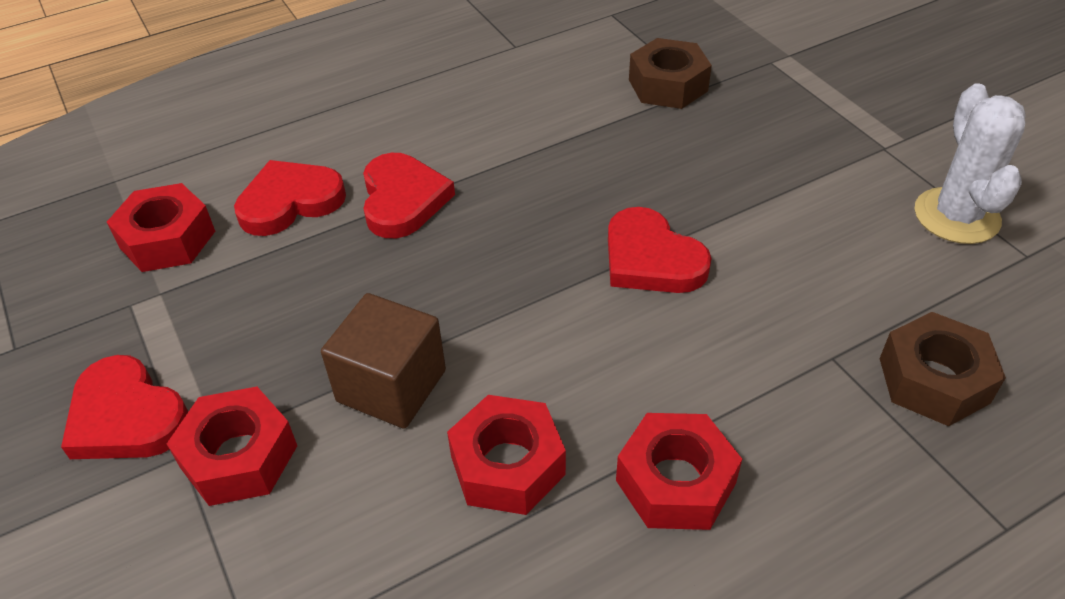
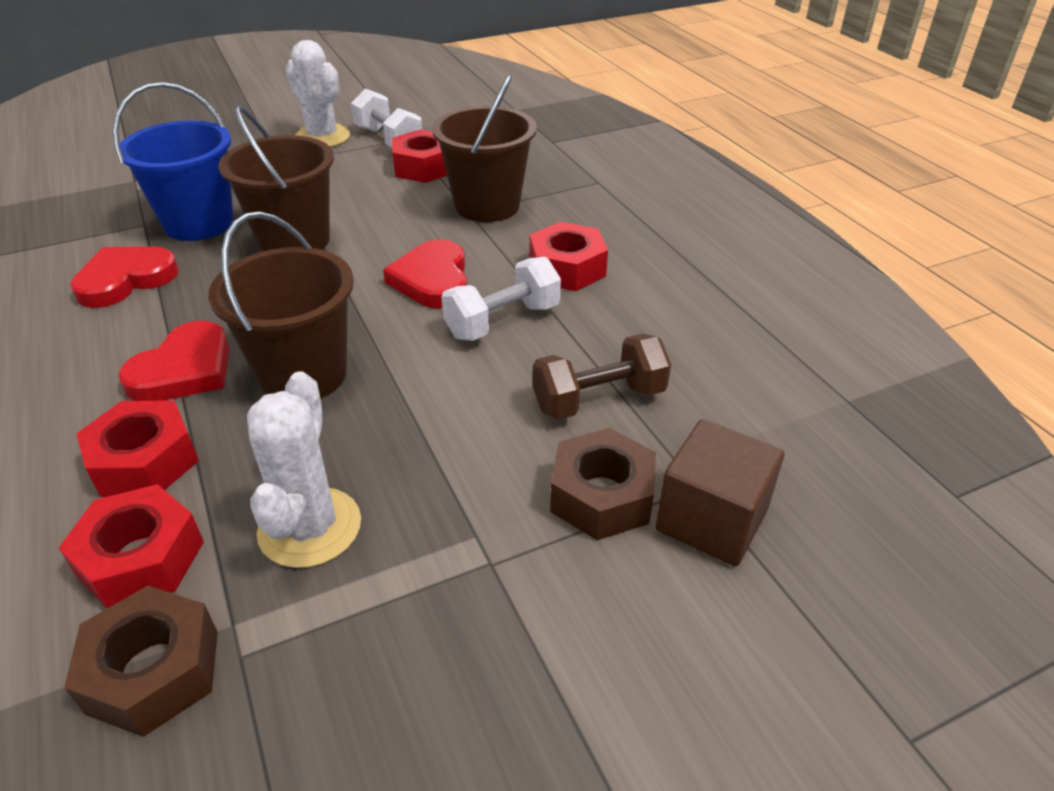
blue bucket: none = 0 -> [113,82,234,241] = 1
brown bucket: none = 0 -> [208,211,354,399] [219,106,334,252] [432,74,537,222] = 3
brown dumbbell: none = 0 -> [533,334,671,420] = 1
red heart: [61,355,188,459] [234,160,346,236] [363,153,455,238] [608,207,711,293] = 4 -> [70,247,179,308] [118,321,230,401] [383,239,467,309] = 3
white cactus: [914,83,1026,244] = 1 -> [247,371,361,568] [286,40,350,147] = 2
white dumbbell: none = 0 -> [351,89,422,148] [441,257,561,341] = 2

